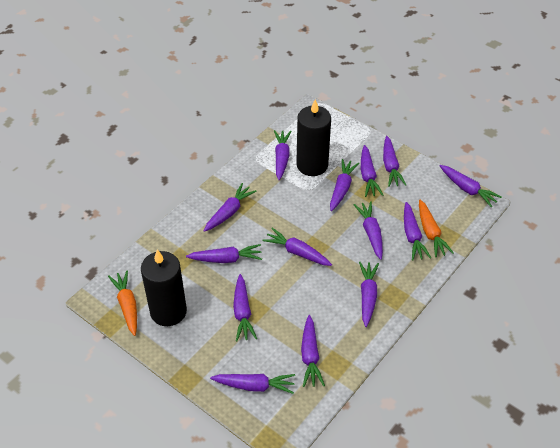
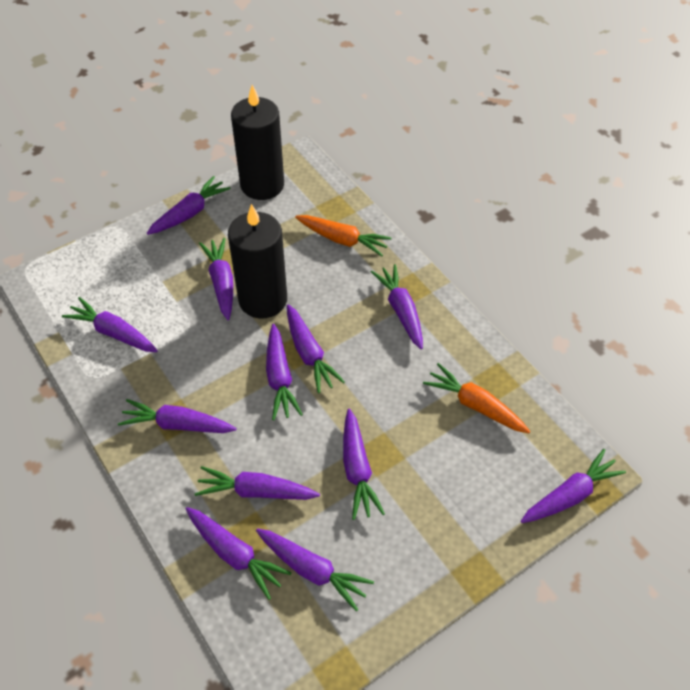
purple carrot: [186,244,262,263] [204,183,256,232] [210,374,295,394] [233,274,257,341] [262,228,332,266] [274,130,291,180] [301,315,325,387] [330,159,359,211] [353,201,383,260] [359,262,379,327] [361,145,383,197] [383,136,406,187] [404,202,431,260] [440,165,502,207] = 14 -> [62,297,158,352] [118,399,236,433] [147,176,231,235] [186,507,291,600] [195,466,320,500] [199,238,233,320] [256,528,374,612] [266,324,303,420] [287,304,345,393] [343,408,385,520] [371,264,423,349] [521,449,626,523] = 12

